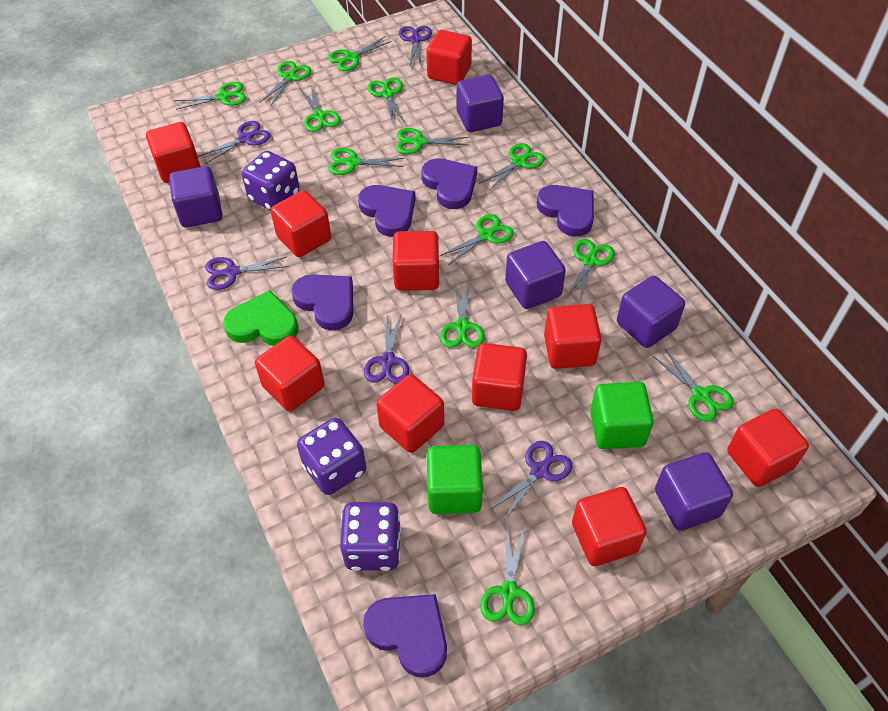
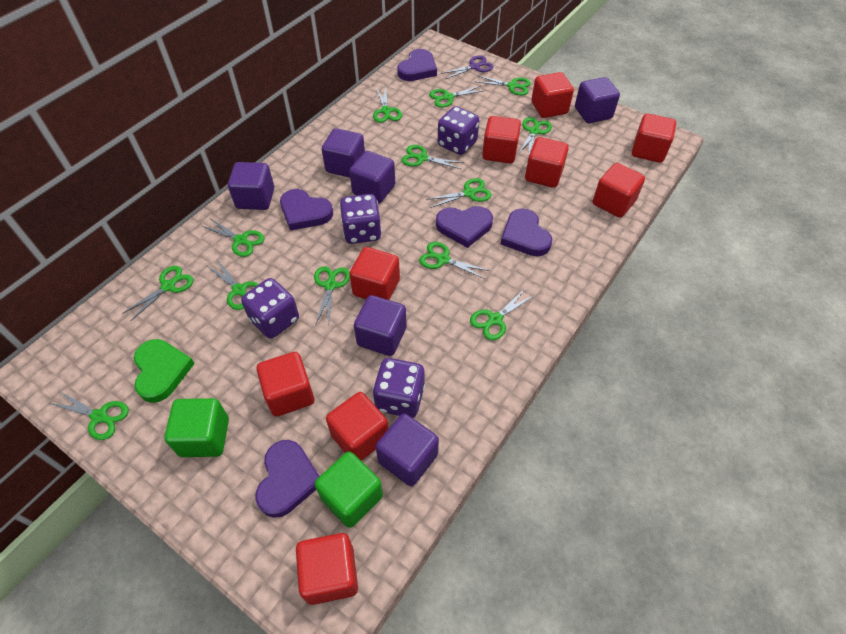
purple cube: [169,166,222,227] [456,75,504,132] [505,241,566,309] [617,276,685,348] [655,452,733,531] = 5 -> [228,162,274,210] [322,128,365,178] [349,151,395,204] [354,295,407,356] [375,413,439,486] [575,77,620,123] = 6
purple dice: [242,151,300,211] [297,418,366,495] [340,502,401,571] = 3 -> [241,278,299,339] [340,194,382,244] [373,358,425,418] [438,106,479,155] = 4
purple scissors: [199,121,271,164] [205,256,289,290] [364,313,409,384] [399,26,432,67] [490,441,572,520] = 5 -> [441,55,493,79] = 1
red cube: [146,122,201,183] [255,336,324,412] [271,190,331,257] [376,374,444,453] [392,231,439,290] [427,30,472,85] [472,343,527,411] [544,304,602,369] [572,487,647,566] [727,408,809,487] = 10 -> [256,352,314,417] [296,533,358,605] [326,392,389,461] [349,247,400,300] [482,116,521,163] [525,137,569,188] [531,72,574,118] [593,163,645,217] [632,114,676,163] = 9

